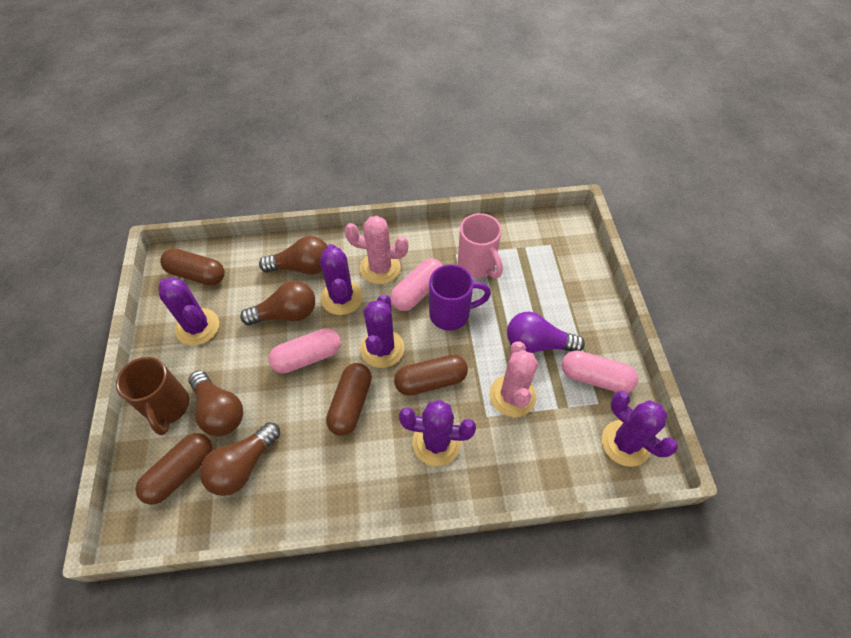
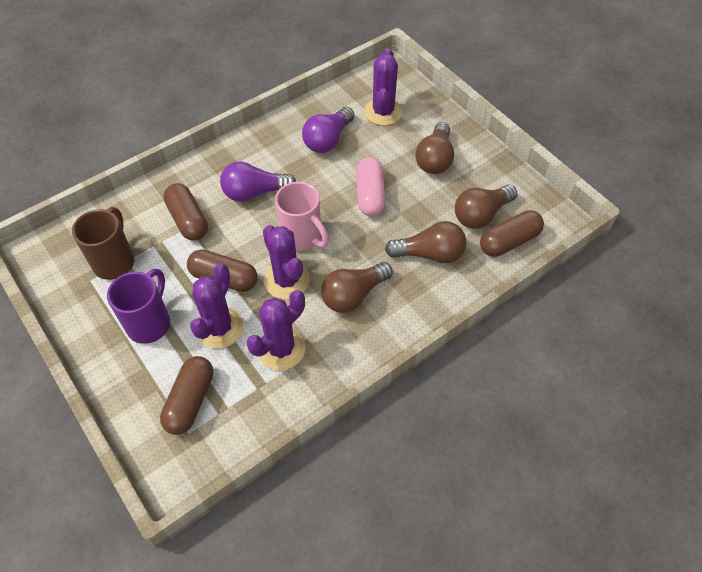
pink cactus: [345,216,409,284] [490,341,538,417] = 2 -> none = 0
pink capsule: [268,328,341,373] [390,258,443,311] [562,350,638,393] = 3 -> [356,157,385,216] = 1
purple cactus: [158,277,219,346] [320,244,363,315] [360,294,404,368] [399,400,476,466] [602,391,678,467] = 5 -> [190,263,243,349] [246,290,306,370] [263,225,310,299] [364,48,403,125] = 4
purple light bulb: [507,312,585,353] = 1 -> [220,162,296,202] [302,107,354,153] = 2

